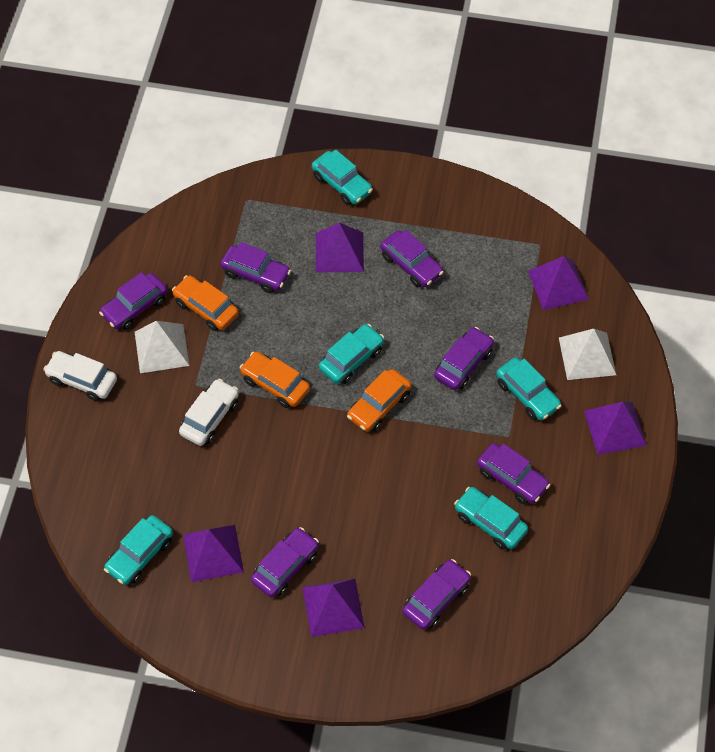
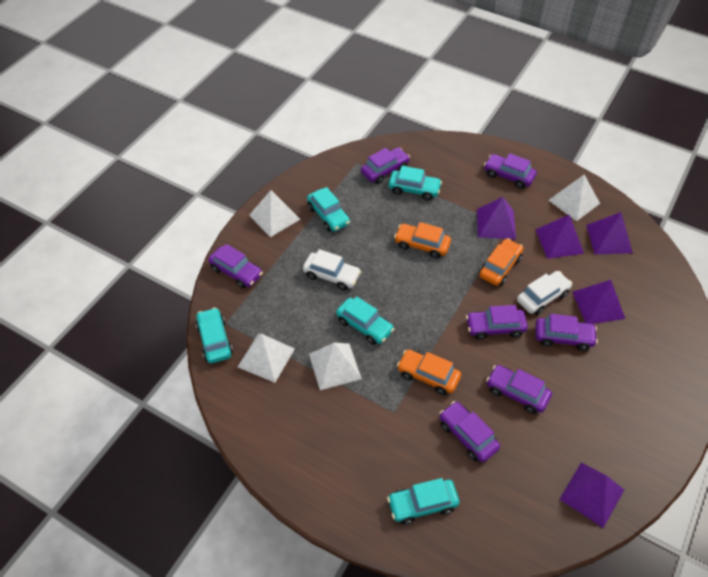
white pyramid: [135,321,190,373] [559,329,616,380] = 2 -> [238,334,295,383] [249,190,300,237] [309,343,362,390] [549,175,600,221] = 4

